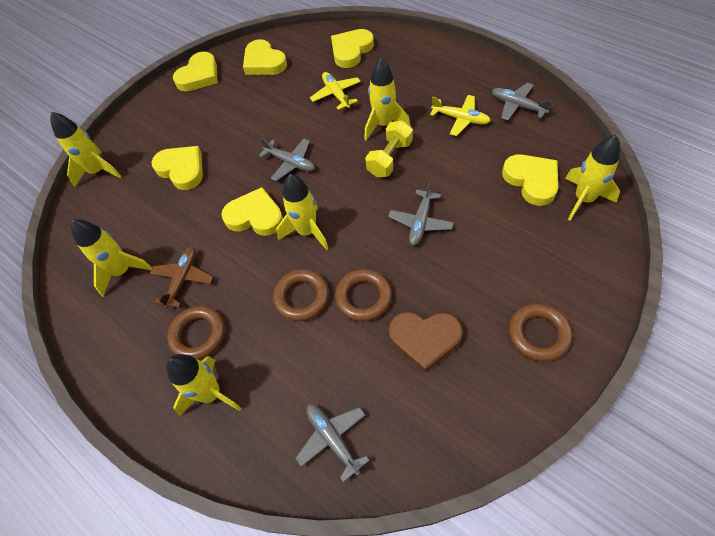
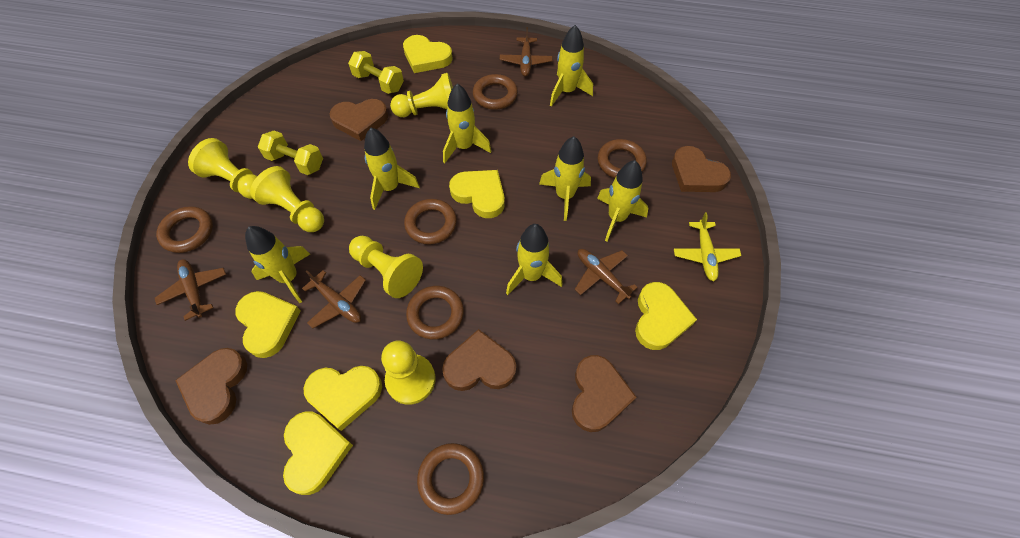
brown heart: [389,312,463,373] = 1 -> [175,348,247,425] [330,99,388,141] [442,329,516,391] [572,355,637,432] [672,146,731,192] = 5
brown plane: [150,247,213,308] = 1 -> [155,259,226,321] [302,270,366,328] [500,27,552,77] [575,249,638,304] = 4
brown ring: [167,306,225,360] [273,269,329,321] [335,269,392,322] [509,304,572,362] = 4 -> [156,206,213,253] [404,199,457,245] [406,286,464,339] [417,443,484,515] [473,74,518,110] [598,139,647,178] = 6
grey plane: [259,138,315,181] [295,404,370,482] [388,181,454,246] [492,83,552,121] = 4 -> none = 0
yellow dumbbell: [365,120,413,177] = 1 -> [258,130,323,175] [348,51,404,94] = 2
yellow pawn: none = 0 -> [188,138,257,199] [250,166,324,232] [349,236,423,298] [381,341,436,405] [390,73,453,117] = 5
yellow plane: [310,72,361,110] [430,95,491,136] = 2 -> [674,212,741,281] = 1
yellow rocket: [50,112,122,187] [71,219,152,296] [166,354,242,416] [276,174,329,250] [364,58,411,140] [565,134,620,221] = 6 -> [245,226,310,303] [364,128,420,210] [443,83,491,163] [506,224,563,295] [539,136,591,221] [550,25,593,107] [597,160,648,242] = 7

